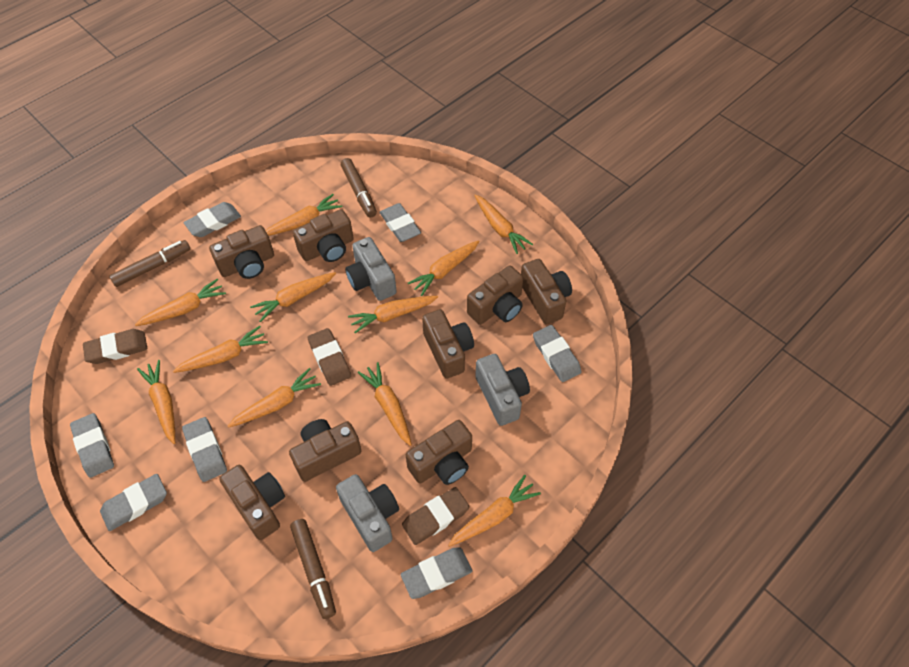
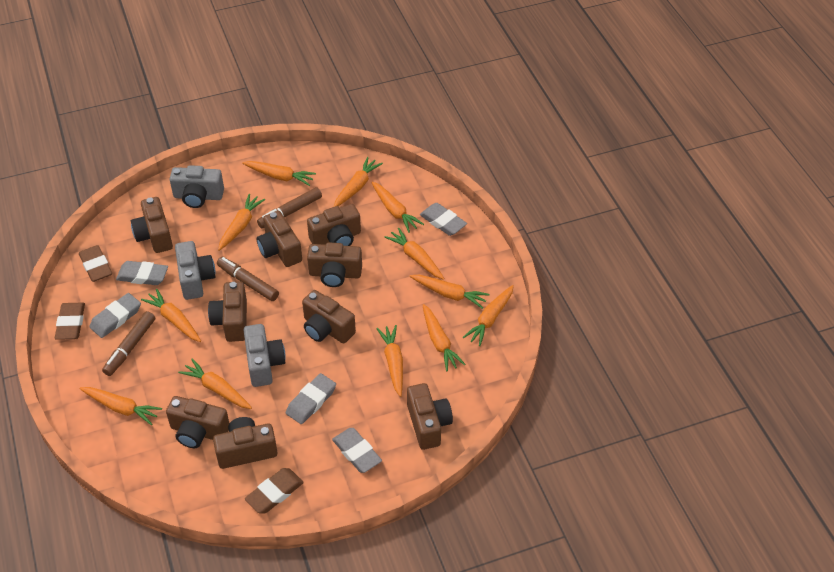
brown camera: [209,225,274,279] [219,465,285,540] [289,419,361,482] [293,209,354,262] [406,420,472,485] [422,309,474,379] [467,265,523,325] [521,259,572,324] = 8 -> [131,197,173,253] [166,396,229,448] [208,282,247,342] [213,417,278,469] [257,211,302,267] [302,290,356,343] [307,204,361,246] [307,242,362,287] [407,383,453,450] = 9
grey eraser: [70,413,114,478] [100,474,167,531] [182,417,227,482] [184,202,241,237] [380,203,421,242] [401,547,473,599] [533,325,581,382] = 7 -> [89,293,141,338] [116,261,168,285] [286,373,336,424] [332,428,382,473] [420,203,467,236] = 5
orange carrot: [135,279,226,326] [137,360,175,444] [173,326,268,373] [228,368,321,428] [250,272,336,322] [266,194,342,236] [348,296,438,333] [358,362,412,446] [408,240,479,296] [448,475,541,547] [474,195,533,254] = 11 -> [80,387,162,425] [141,289,201,342] [178,359,252,409] [218,194,265,251] [242,161,316,186] [334,157,383,207] [371,182,424,233] [376,325,403,397] [385,228,445,280] [410,275,490,309] [423,304,466,371] [462,285,514,346] = 12

